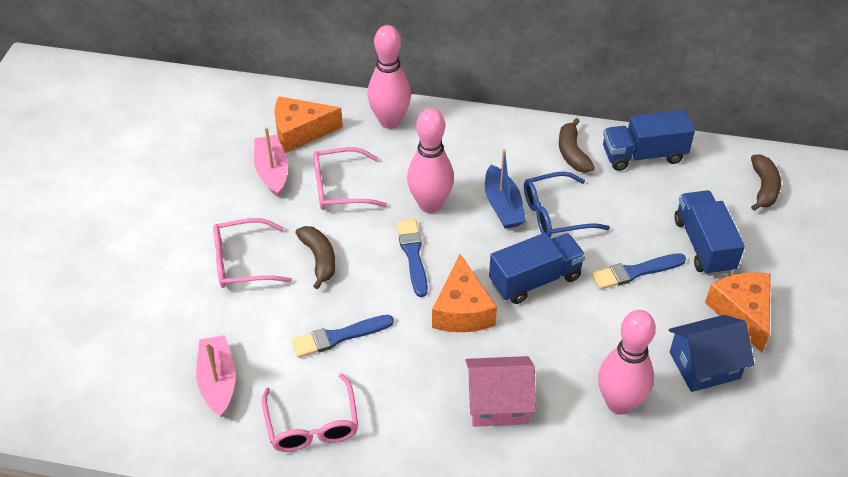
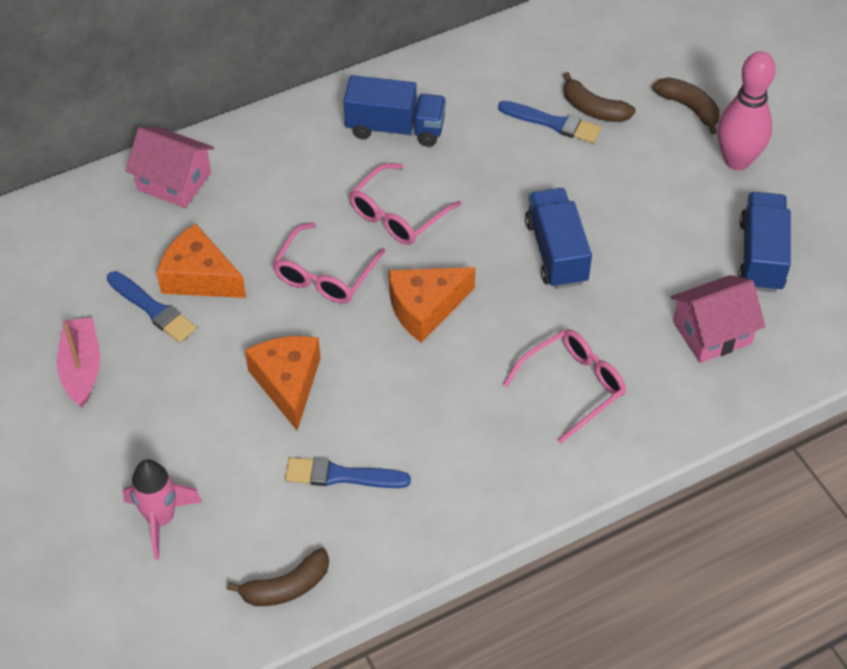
blue boat: [485,149,526,229] = 1 -> none = 0
blue glasses: [524,172,610,238] = 1 -> none = 0
blue house: [669,315,755,392] = 1 -> none = 0
pink boat: [196,335,236,417] [254,127,288,197] = 2 -> [57,318,100,407] = 1
pink bowling pin: [368,25,411,129] [407,108,454,213] [598,310,656,415] = 3 -> [717,51,776,170] = 1
pink house: [465,356,536,427] = 1 -> [126,127,214,208] [671,275,766,363] = 2
pink rocket: none = 0 -> [123,459,203,560] = 1

